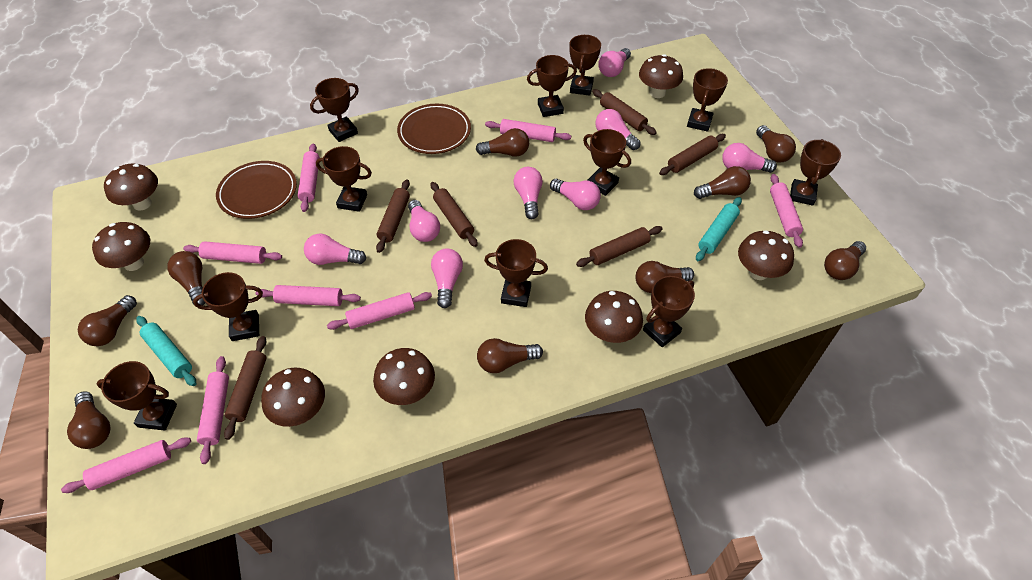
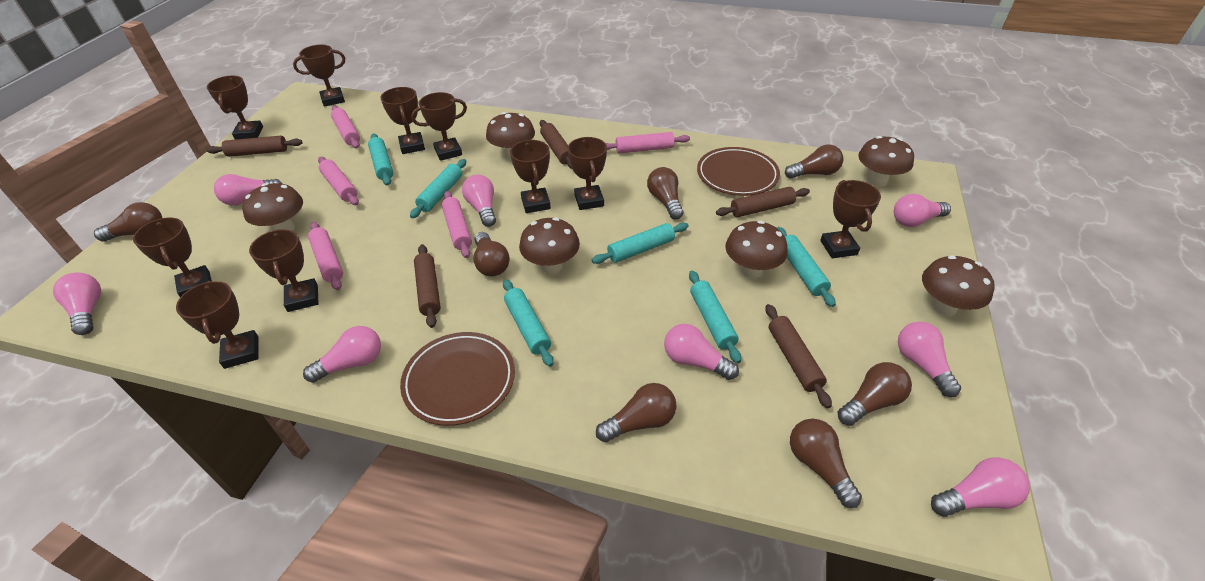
brown light bulb: [67,391,111,449] [78,295,137,346] [167,251,205,305] [476,128,529,157] [477,338,543,373] [636,261,694,293] [694,166,751,199] [756,125,796,163] [824,241,866,280] = 9 -> [94,202,162,242] [474,232,510,277] [596,383,677,442] [647,167,683,219] [785,145,843,179] [790,419,862,508] [838,362,912,426] = 7
brown mushroom: [92,222,150,271] [104,163,158,211] [261,368,325,427] [373,348,435,405] [585,291,643,343] [639,54,683,98] [738,230,794,280] = 7 -> [242,183,303,231] [486,112,535,160] [519,217,580,274] [725,221,788,278] [858,136,914,186] [922,255,995,316] = 6
brown rolling pin: [224,336,267,440] [376,179,410,253] [431,182,478,247] [576,226,662,267] [592,89,657,135] [659,134,726,175] = 6 -> [206,136,303,157] [414,244,441,328] [540,120,572,169] [716,187,810,217] [765,304,832,408] = 5
brown trophy: [96,361,177,431] [193,272,263,341] [310,78,359,142] [316,146,372,212] [484,239,548,307] [527,55,577,117] [569,35,601,96] [583,129,631,196] [643,276,695,347] [687,68,728,132] [790,139,841,206] = 11 -> [133,217,212,297] [176,281,258,369] [207,75,263,140] [249,229,319,312] [293,45,345,107] [380,87,425,154] [411,92,467,161] [510,140,551,213] [568,137,607,210] [820,180,881,258] = 10
pink rolling pin: [61,438,191,493] [183,241,282,264] [197,356,229,464] [256,285,361,306] [298,143,320,212] [327,292,432,330] [485,119,571,142] [770,174,803,248] = 8 -> [308,222,343,290] [318,157,359,205] [331,106,360,149] [442,191,472,258] [606,132,690,153] = 5
turquoise rolling pin: [136,316,196,386] [696,197,742,261] = 2 -> [368,134,393,186] [410,159,466,218] [503,279,554,367] [592,223,689,264] [689,271,741,364] [777,227,836,307] = 6

